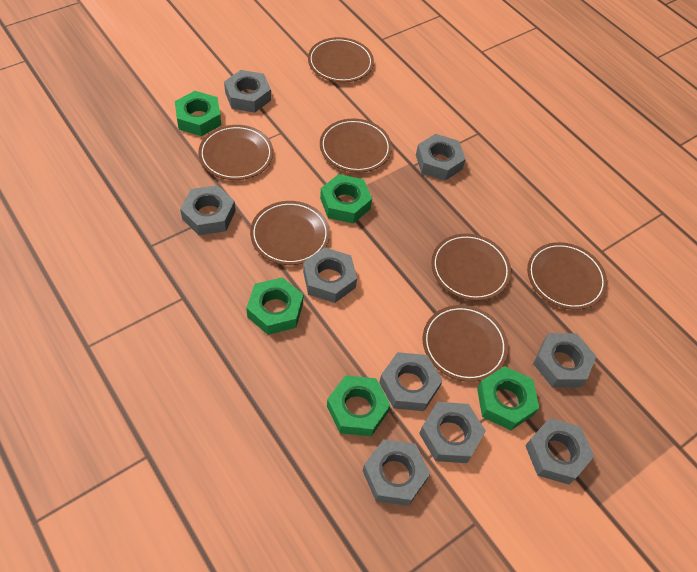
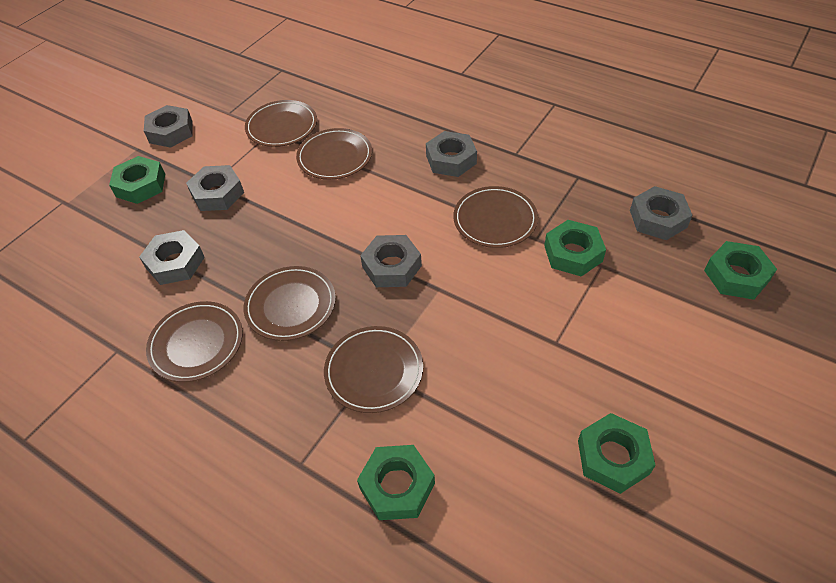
brown plate: [198,125,273,180] [250,201,330,265] [308,37,374,82] [320,118,392,173] [422,305,508,382] [431,234,511,301] [527,242,607,310] = 7 -> [146,301,243,382] [244,266,336,341] [245,100,317,147] [296,128,372,180] [324,326,423,413] [453,186,538,248] = 6
grey nut: [180,185,236,235] [224,70,271,113] [303,247,357,303] [363,439,430,506] [379,352,443,411] [416,134,466,181] [419,402,486,463] [525,418,594,484] [533,333,596,387] = 9 -> [139,230,205,285] [144,105,193,148] [186,165,244,211] [360,235,422,287] [426,131,477,177] [630,186,693,240] = 6

